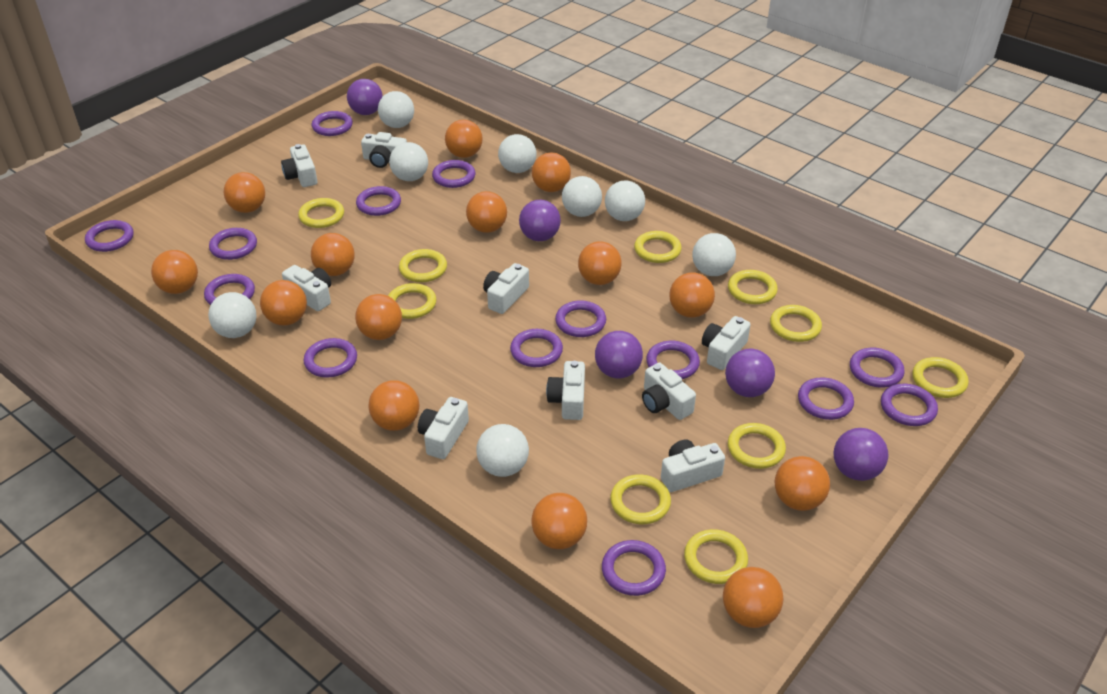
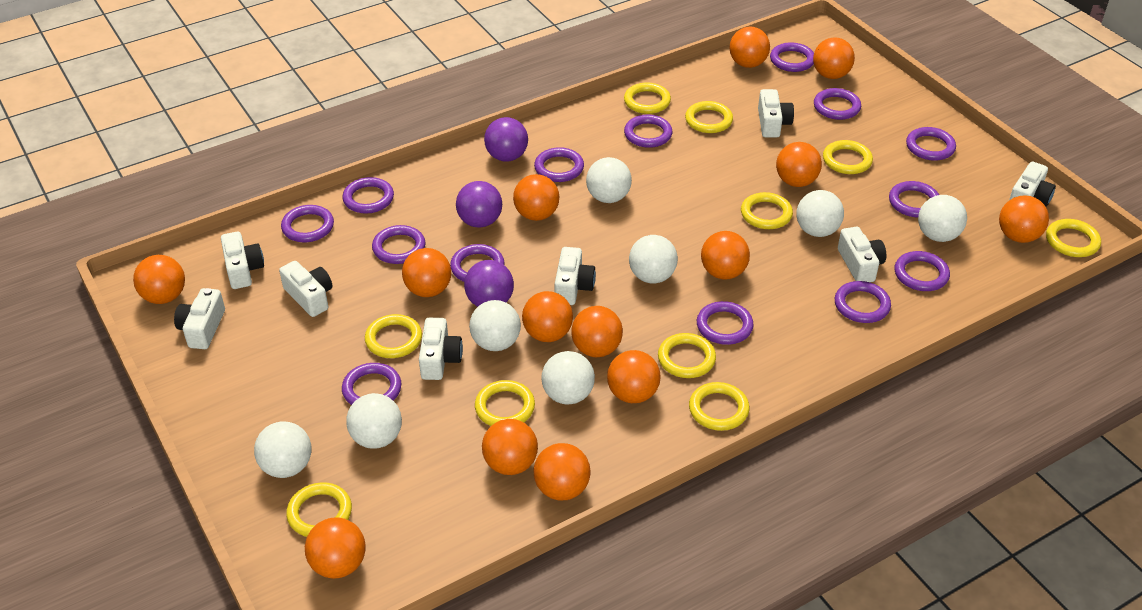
purple ball: [347,79,383,115] [519,200,561,241] [595,331,643,378] [725,349,775,397] [833,428,888,481] = 5 -> [456,181,502,228] [464,260,514,307] [484,117,528,161] = 3
white camera: [281,144,317,187] [282,265,331,311] [361,132,407,168] [418,397,469,459] [483,263,529,314] [546,361,585,420] [642,363,696,420] [661,440,725,492] [702,316,751,370] = 9 -> [174,288,225,349] [221,232,264,289] [279,261,332,317] [419,318,463,380] [555,247,596,305] [758,89,794,137] [838,227,886,282] [1009,161,1056,207] = 8

